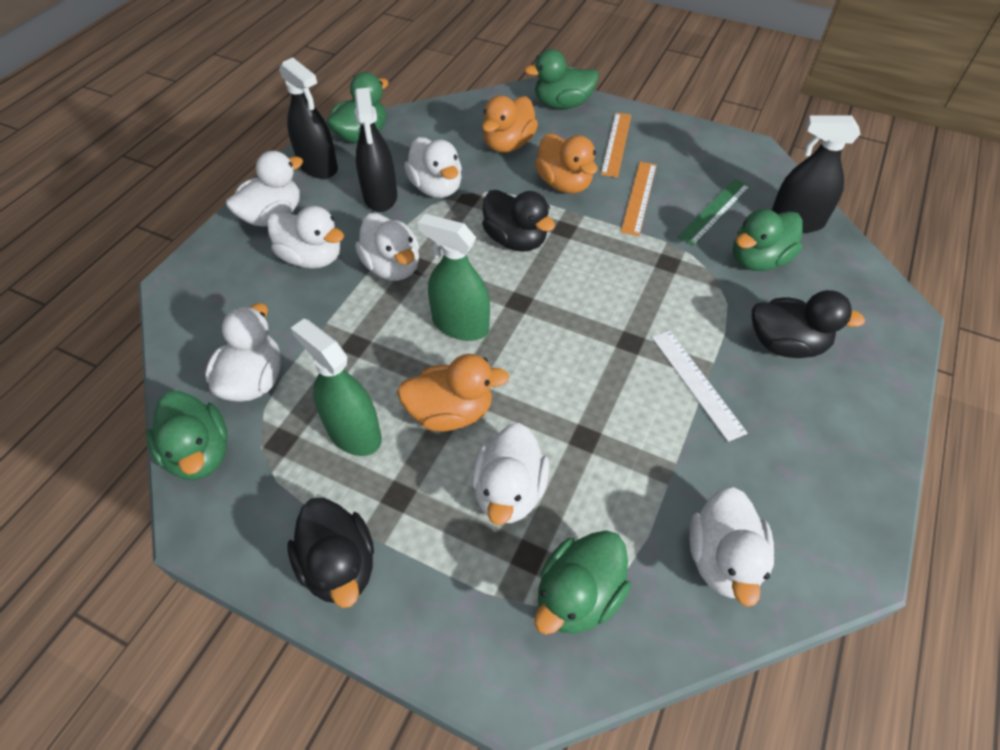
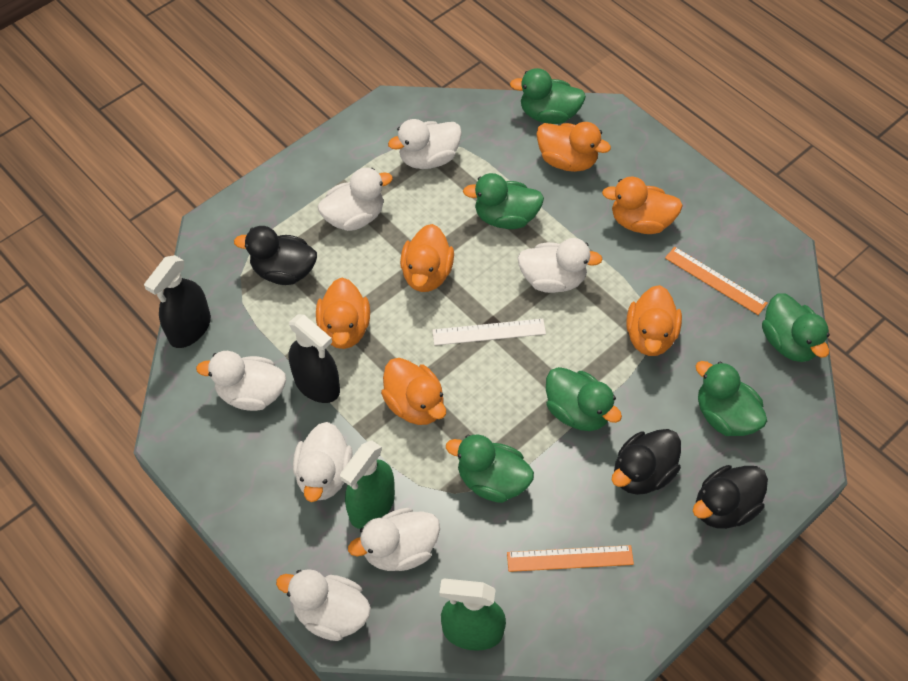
black spray bottle: [279,57,338,179] [354,88,397,212] [772,116,861,233] = 3 -> [144,255,211,348] [289,314,340,403] = 2
green duck: [146,391,228,480] [327,72,389,143] [524,49,599,109] [535,530,631,635] [733,209,803,271] = 5 -> [446,434,534,503] [463,173,544,229] [510,68,586,124] [546,367,622,431] [696,361,767,436] [762,293,830,362] = 6
green ruler: [678,179,750,246] = 1 -> none = 0
orange duck: [397,354,509,431] [482,95,538,153] [535,133,598,194] = 3 -> [316,278,370,349] [381,358,446,425] [400,224,454,292] [536,122,611,172] [602,177,683,234] [626,285,682,356] = 6

